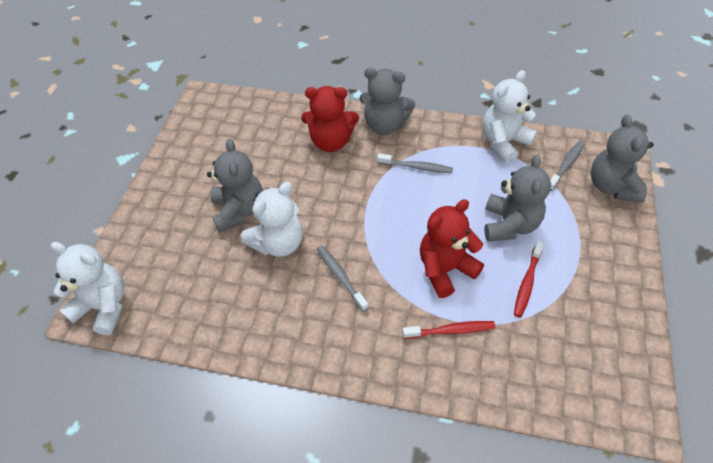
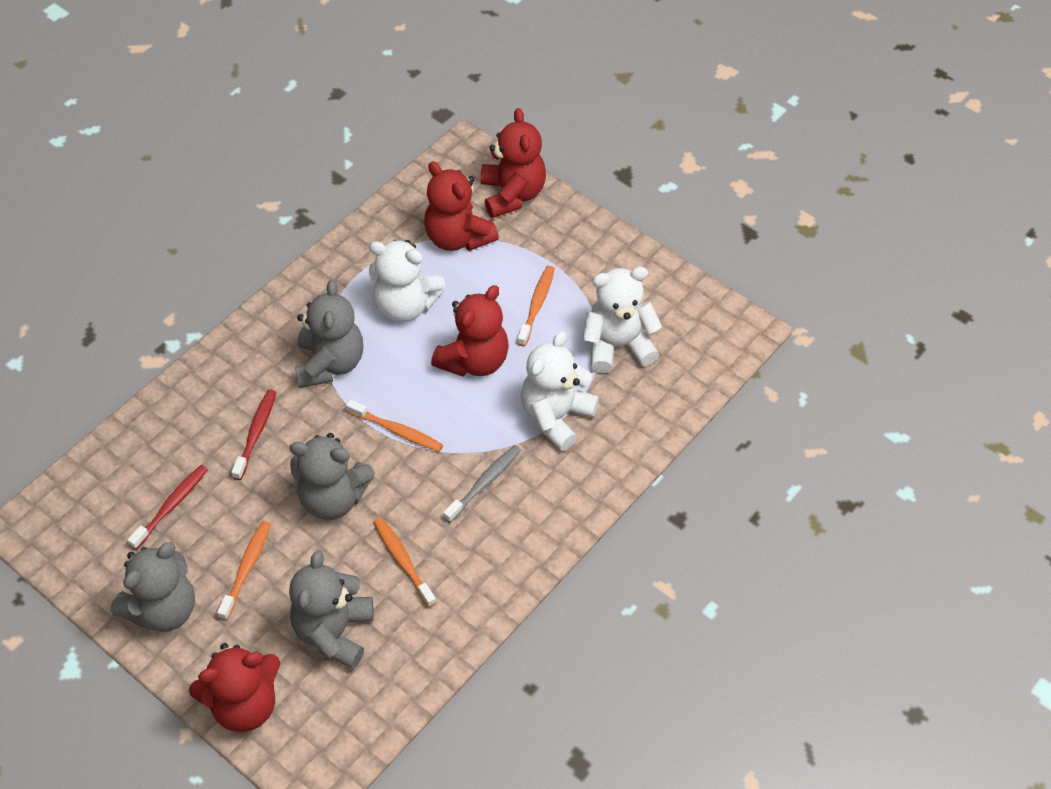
grey toothbrush: [317,245,369,312] [377,154,453,173] [550,141,585,191] = 3 -> [443,445,521,523] = 1
orange toothbrush: none = 0 -> [217,521,271,620] [346,400,443,452] [373,518,437,608] [517,266,555,346] = 4
red teddy bear: [301,86,359,152] [420,199,484,298] = 2 -> [189,643,281,732] [424,161,499,251] [431,285,509,377] [480,108,546,218] = 4

